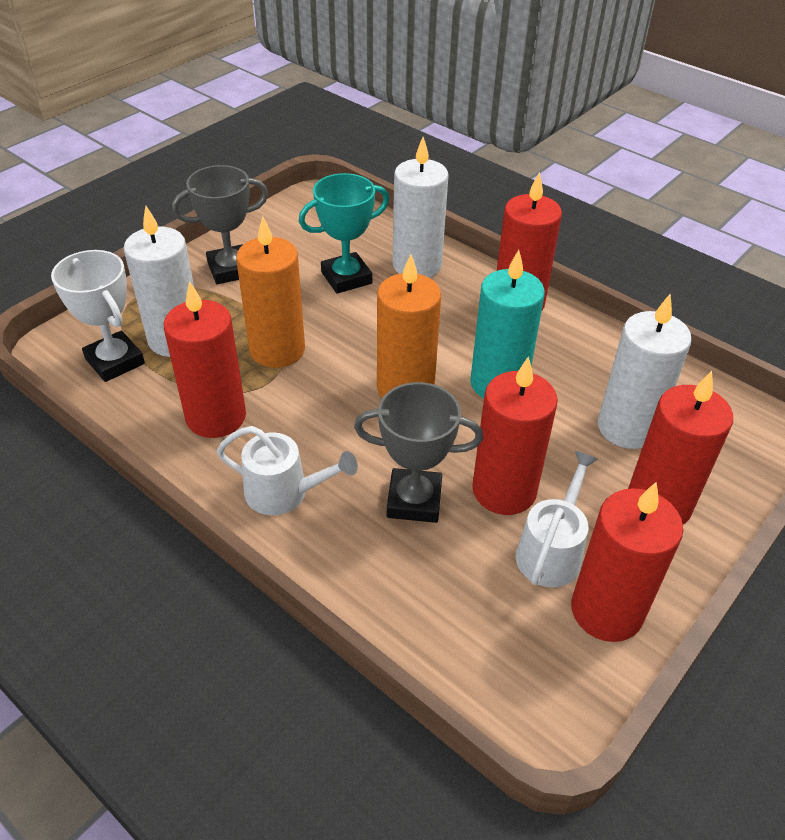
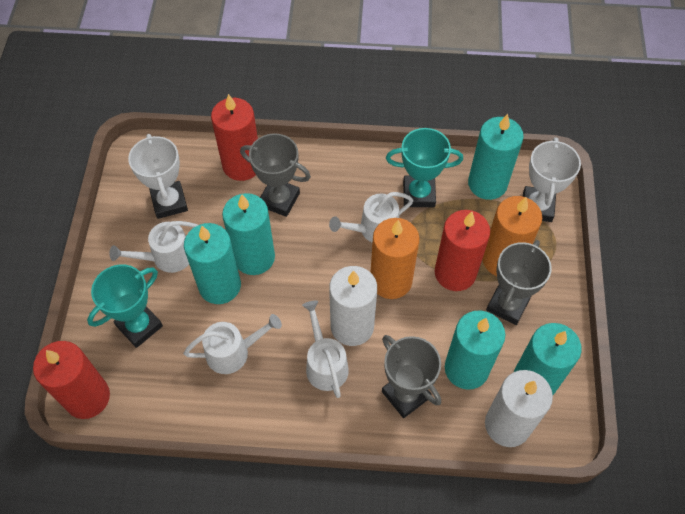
grey trophy: [172,165,268,284] [354,382,483,523] = 2 -> [240,134,311,217] [382,335,441,418] [486,240,552,325] = 3
red candle: [164,281,246,438] [472,356,558,515] [497,172,562,310] [571,482,683,642] [628,371,733,524] = 5 -> [33,341,110,419] [211,94,258,181] [435,210,490,291] = 3
turquoise candle: [470,250,545,398] = 1 -> [184,223,241,304] [222,193,275,275] [445,310,505,390] [468,114,524,200] [514,323,582,395] = 5
turquoise trophy: [299,173,389,294] = 1 -> [87,265,163,348] [386,128,463,207] = 2
white candle: [124,206,194,357] [392,137,449,278] [598,294,692,449] = 3 -> [329,266,377,346] [485,370,553,447] = 2
white trophy: [51,250,145,382] = 1 -> [128,134,188,219] [523,137,581,222] = 2
white watering can: [217,426,358,515] [516,451,598,588] = 2 -> [109,221,198,273] [183,314,282,374] [302,300,349,398] [329,192,413,243] = 4

